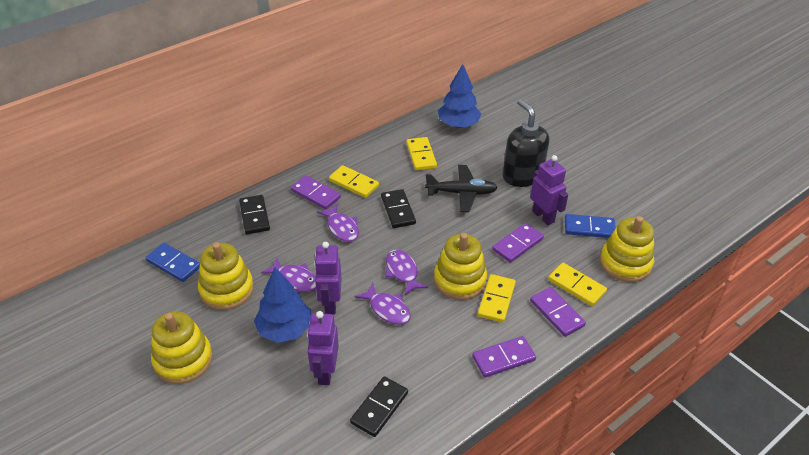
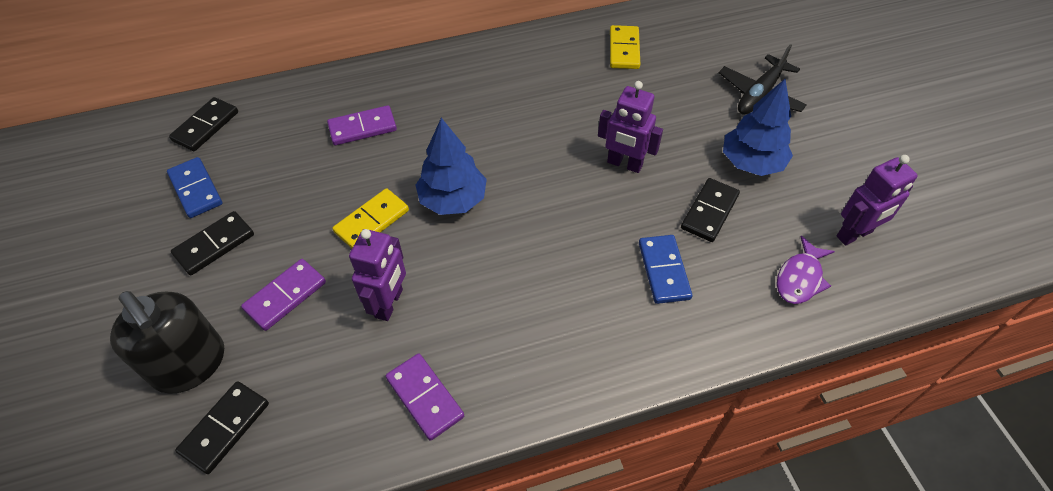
black domino: [239,195,270,234] [350,376,408,437] [381,189,416,228] = 3 -> [169,97,238,151] [171,211,254,275] [175,381,269,474] [681,178,740,242] = 4
purple domino: [291,175,341,210] [472,336,536,377] [492,223,544,263] [530,287,586,337] = 4 -> [241,259,326,331] [327,105,397,145] [386,353,464,441] = 3
purple fish: [261,257,316,292] [317,204,359,242] [355,283,411,325] [385,250,428,296] = 4 -> [777,236,835,304] = 1
yellow domino: [329,165,379,198] [406,137,437,171] [478,274,516,323] [548,263,607,306] = 4 -> [332,188,409,248] [610,25,640,69] = 2
yellow stacking toy: [151,311,213,384] [198,242,254,310] [434,233,487,300] [600,216,654,282] = 4 -> none = 0

